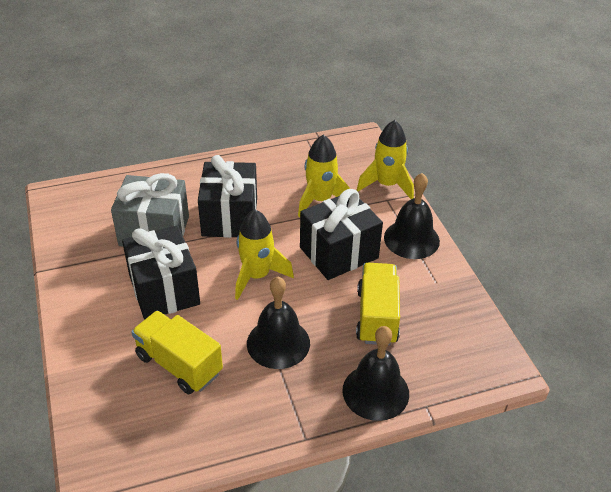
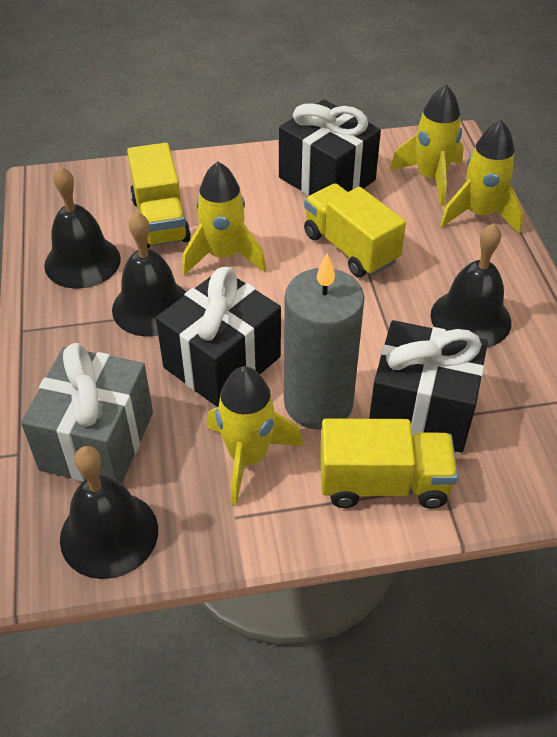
black bell: [247,276,310,369] [343,326,409,421] [384,173,440,259] = 3 -> [44,167,121,289] [60,446,158,579] [112,212,186,337] [431,223,511,347] = 4
grey candle: none = 0 -> [284,254,365,430] = 1
yellow rocket: [235,209,294,300] [298,135,350,217] [357,120,414,199] = 3 -> [182,161,266,275] [207,366,303,506] [390,85,464,206] [440,120,523,234] = 4
yellow truck: [131,311,223,394] [356,263,400,345] = 2 -> [127,143,191,248] [304,183,406,277] [320,418,458,509] = 3

